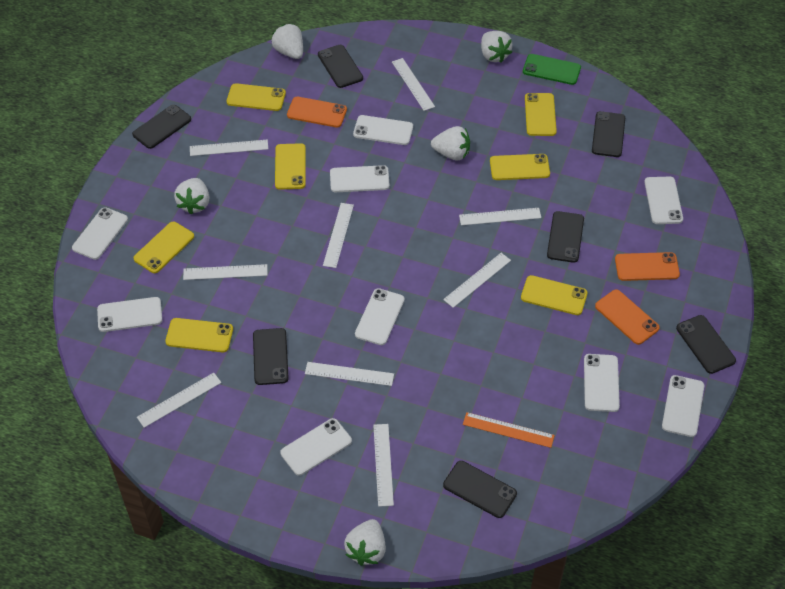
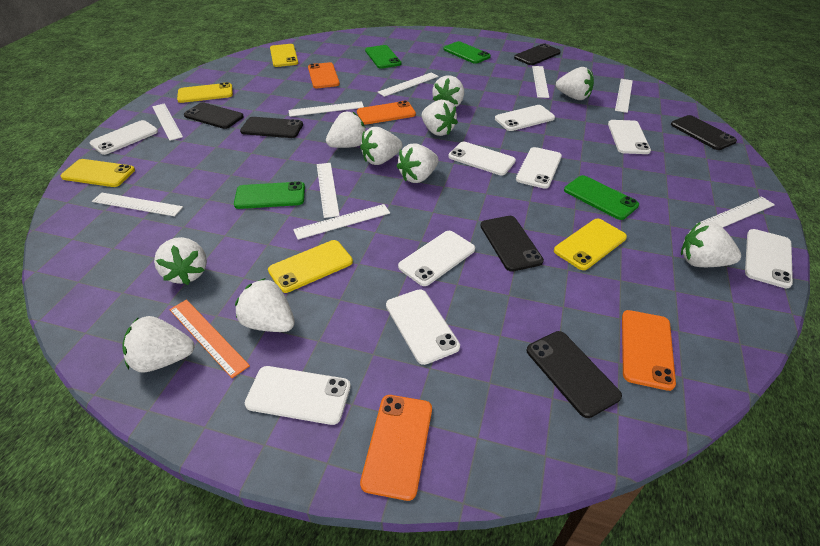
black phone: [132,105,191,149] [253,328,289,385] [318,45,363,88] [443,461,517,518] [547,211,584,263] [592,111,625,157] [676,315,736,374] = 7 -> [184,102,244,129] [240,117,303,138] [481,216,544,272] [514,43,561,65] [527,331,622,418] [671,115,737,150] = 6
green phone: [523,54,581,85] = 1 -> [234,181,305,209] [365,45,401,69] [443,41,491,64] [564,175,639,220] = 4
orange phone: [287,97,347,128] [595,289,660,345] [615,252,680,281] = 3 -> [308,62,340,88] [357,101,416,124] [360,395,432,501] [622,310,676,391] = 4
white strawberry: [174,178,210,215] [272,24,303,59] [344,519,386,566] [431,126,470,160] [481,31,512,63] = 5 -> [122,316,194,372] [154,237,207,285] [235,278,295,332] [326,111,366,148] [360,127,403,165] [397,143,439,183] [422,100,458,136] [432,75,464,107] [556,67,594,100] [681,222,741,267] = 10
yellow phone: [134,222,194,273] [165,318,233,352] [227,83,286,111] [275,143,306,189] [490,154,550,180] [521,275,588,315] [525,93,557,136] = 7 -> [61,159,135,187] [177,82,233,103] [268,240,353,293] [270,44,298,67] [554,219,627,270] = 5

